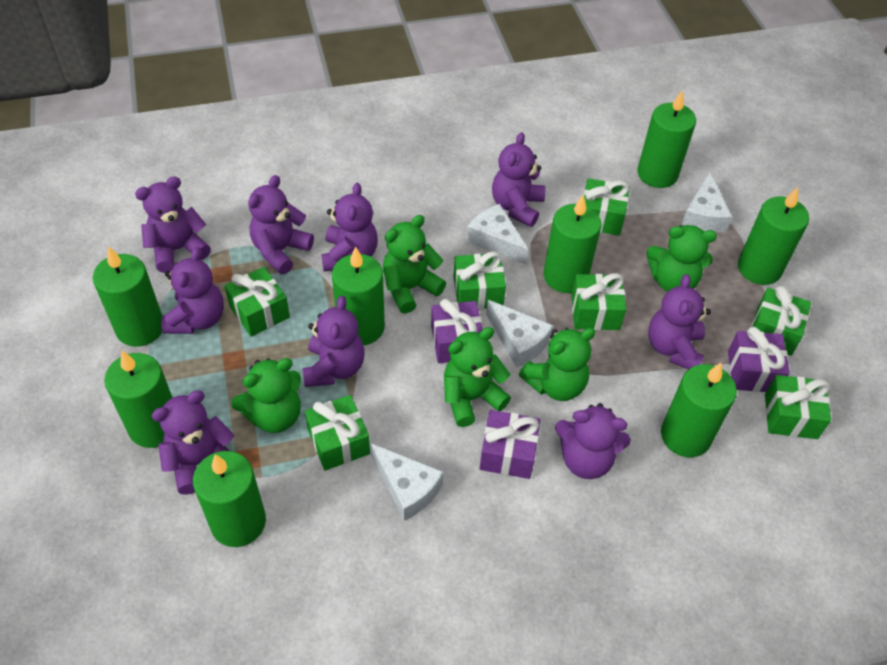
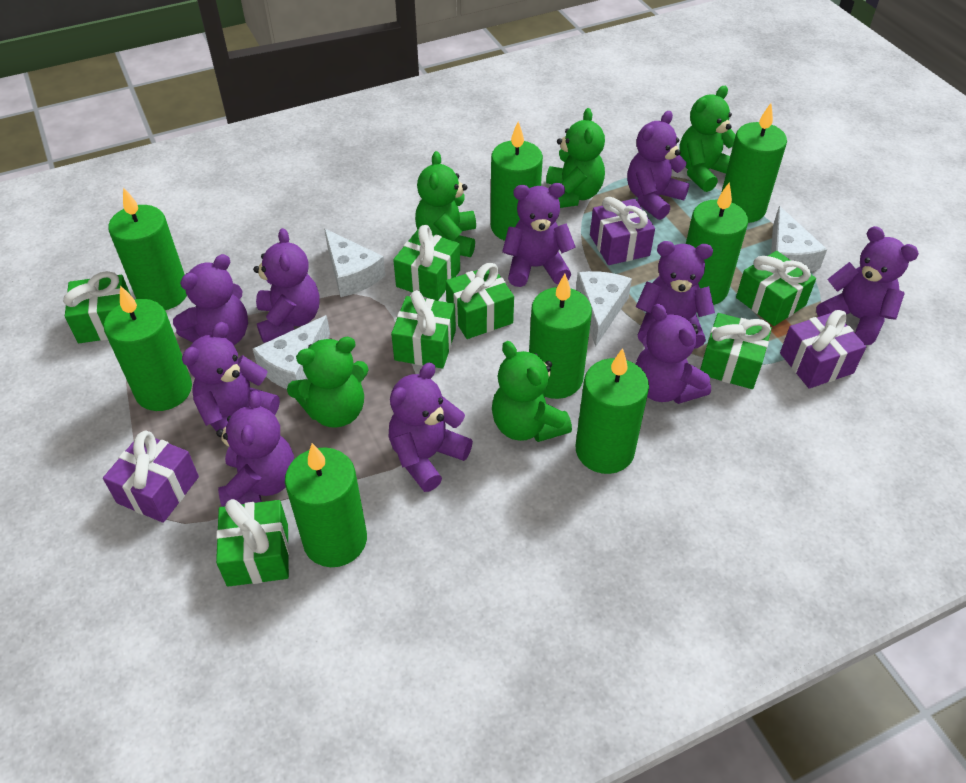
purple teddy bear: [135,176,211,273] [151,390,235,495] [161,247,224,334] [248,175,314,274] [303,296,365,387] [321,182,378,271] [492,132,545,227] [555,403,631,479] [648,274,711,370] = 9 -> [173,254,248,345] [182,322,280,432] [216,390,294,507] [253,228,320,343] [389,362,473,492] [502,183,575,287] [627,111,689,220] [636,241,715,349] [636,304,711,404] [816,226,919,345] = 10

